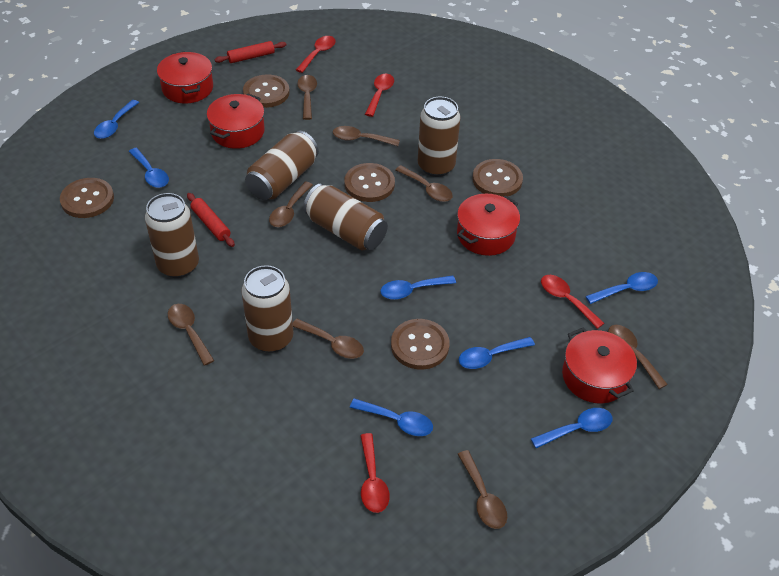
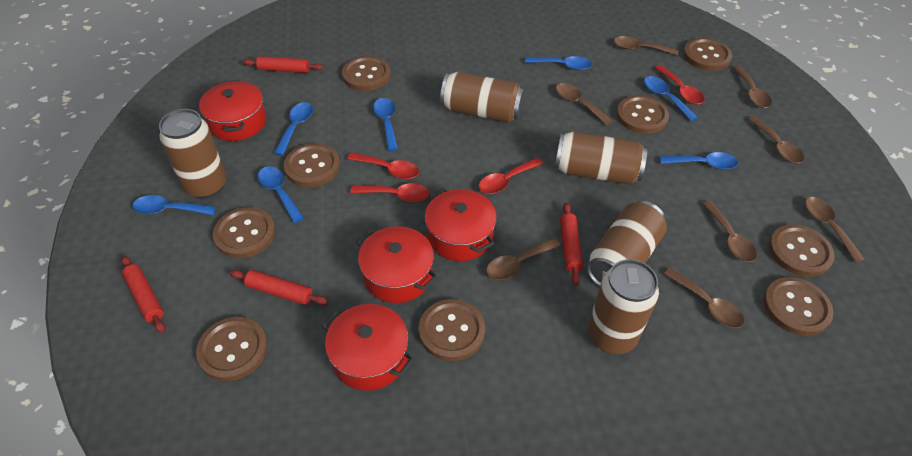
brown button: [60,178,114,218] [243,74,290,108] [345,163,395,202] [391,319,450,370] [473,159,523,197] = 5 -> [196,317,268,381] [213,207,275,258] [284,143,340,187] [342,56,391,91] [419,299,485,361] [616,95,669,134] [683,38,732,71] [763,277,834,336] [769,224,835,277] = 9
red rolling pin: [187,193,235,247] [214,41,287,63] = 2 -> [121,256,165,333] [230,270,328,305] [243,56,323,73] [560,203,583,285] = 4

